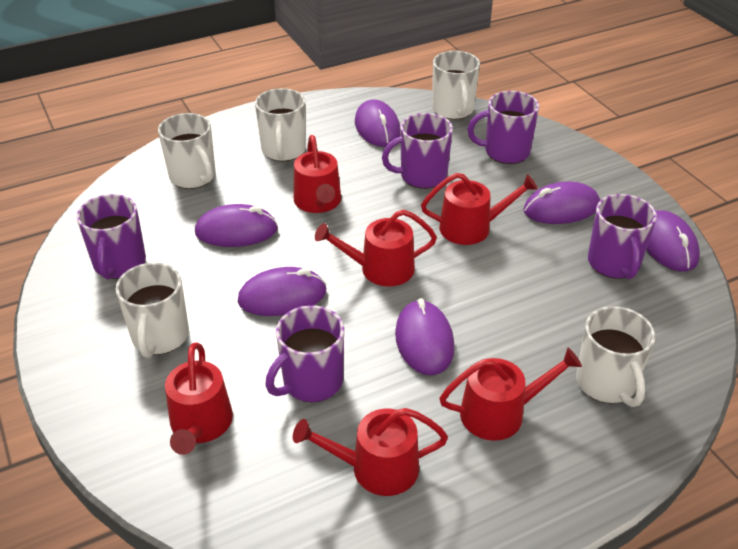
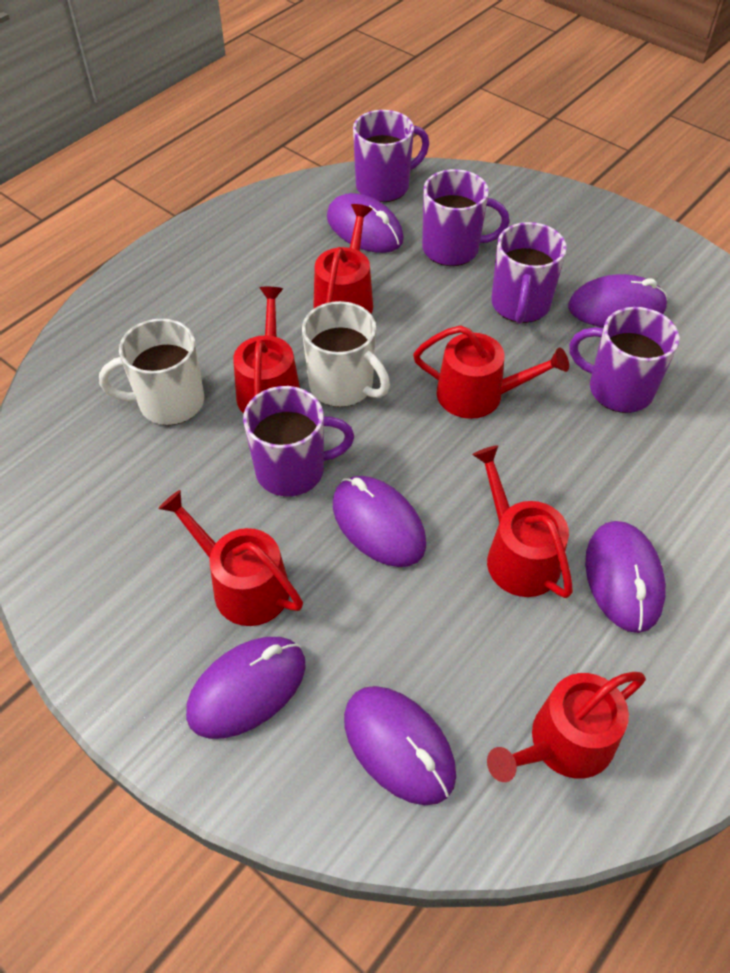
white mug: [116,262,189,358] [158,113,216,189] [255,88,306,161] [432,51,480,119] [576,306,655,407] = 5 -> [99,318,204,425] [302,301,390,407] = 2

